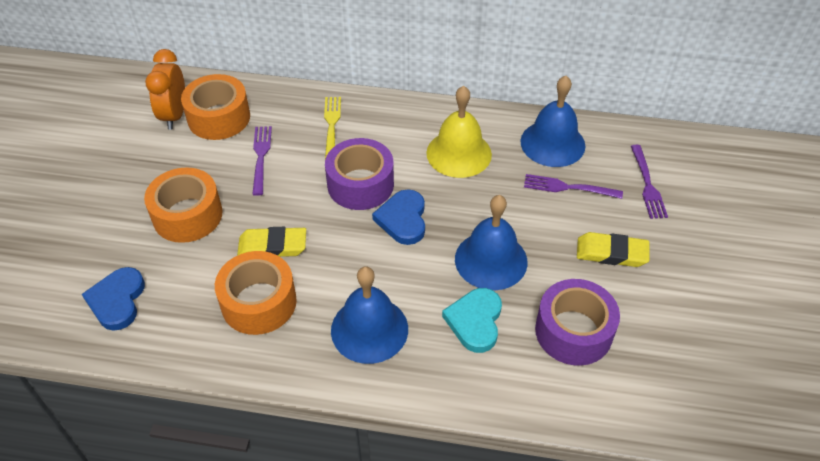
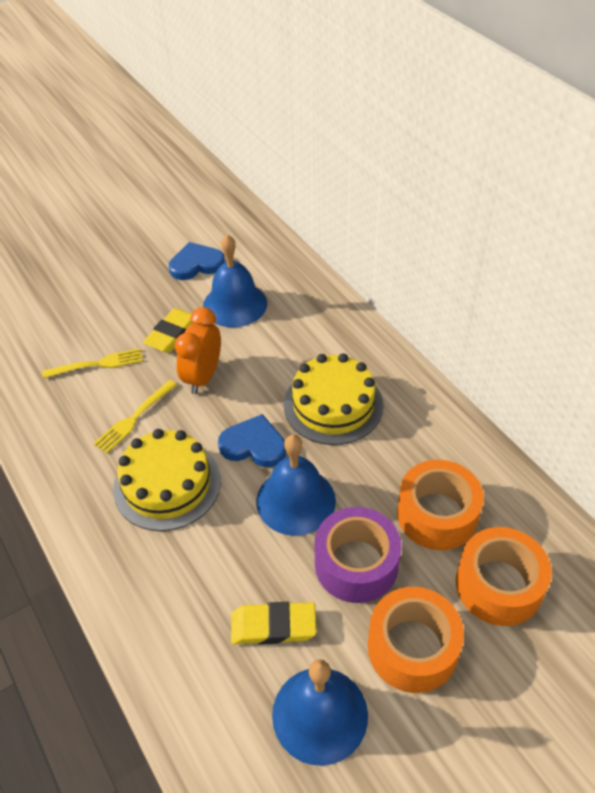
purple fork: [252,126,272,196] [524,174,623,199] [631,145,668,219] = 3 -> none = 0
purple tape: [325,138,394,210] [535,279,620,366] = 2 -> [315,507,401,603] = 1
turquoise heart: [442,288,502,353] = 1 -> none = 0
yellow bell: [426,86,492,178] = 1 -> none = 0
yellow cake: none = 0 -> [113,429,221,531] [284,353,383,445] = 2
yellow fork: [324,97,341,159] = 1 -> [42,348,143,379] [93,380,177,453] = 2

